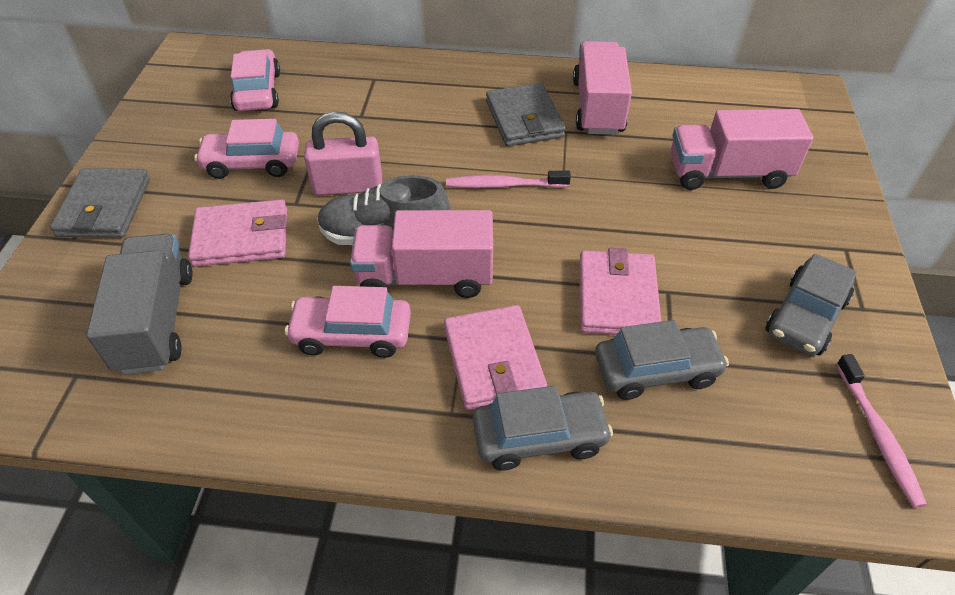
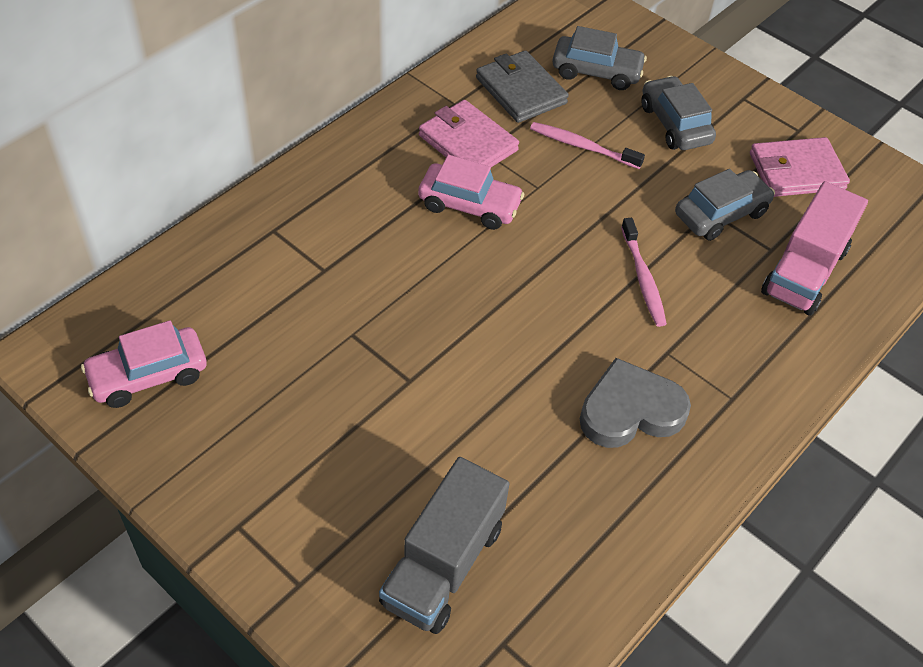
grey heart: none = 0 -> [580,358,691,448] = 1
grey shoe: [317,175,450,245] = 1 -> none = 0
grey wallet: [50,168,150,238] [486,83,566,146] = 2 -> [476,50,569,123] = 1
pink car: [194,119,299,179] [230,49,280,111] [285,286,411,358] = 3 -> [81,320,207,408] [418,155,524,230] = 2
pink padlock: [304,111,382,196] = 1 -> none = 0
pink truck: [350,210,493,298] [573,41,632,135] [671,109,813,190] = 3 -> [761,181,868,316] = 1
pink wallet: [188,199,287,267] [444,305,547,410] [579,248,661,335] = 3 -> [419,100,519,167] [750,137,850,197] = 2

